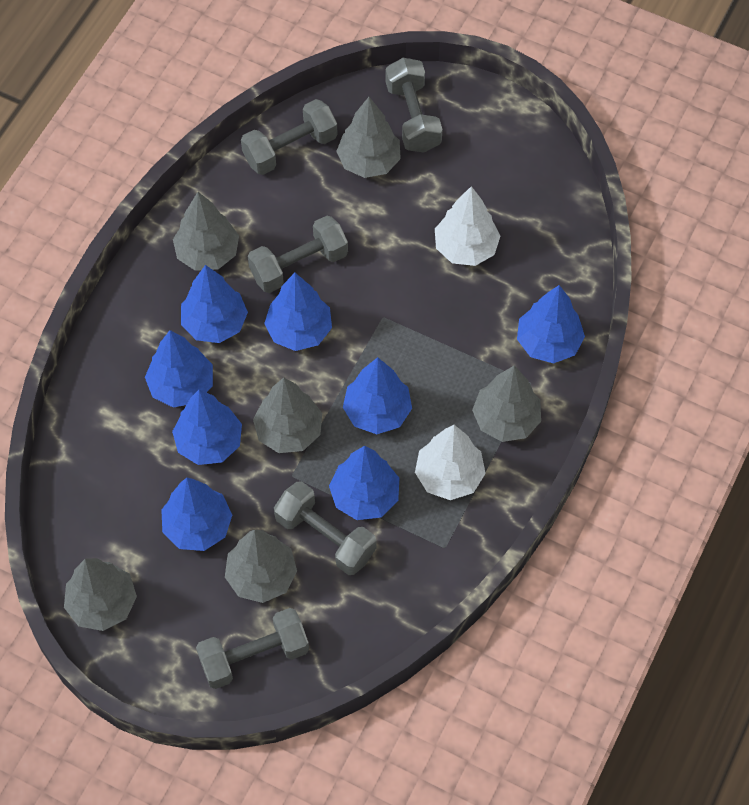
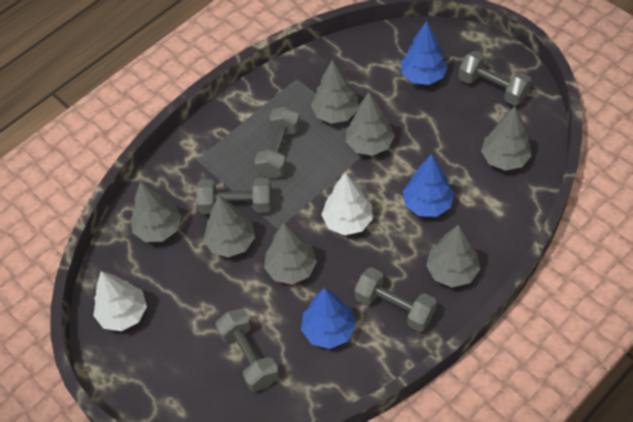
blue tree: [145,330,213,407] [161,478,232,551] [172,389,242,465] [181,265,248,343] [264,273,332,351] [329,446,399,520] [343,357,412,434] [517,285,585,364] = 8 -> [301,288,356,349] [401,21,448,85] [403,154,454,217] = 3
grey tree: [64,558,137,631] [173,192,239,271] [225,530,297,603] [253,378,322,453] [336,97,401,178] [472,365,541,442] = 6 -> [131,181,181,242] [203,195,255,257] [264,222,317,285] [311,60,358,124] [346,92,395,156] [426,224,480,287] [481,106,532,171] = 7

